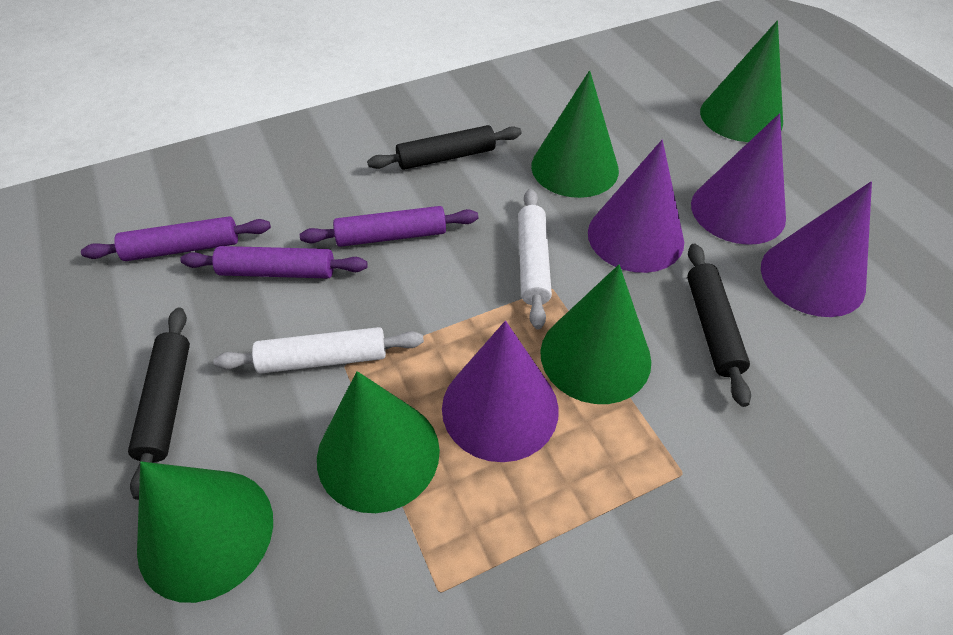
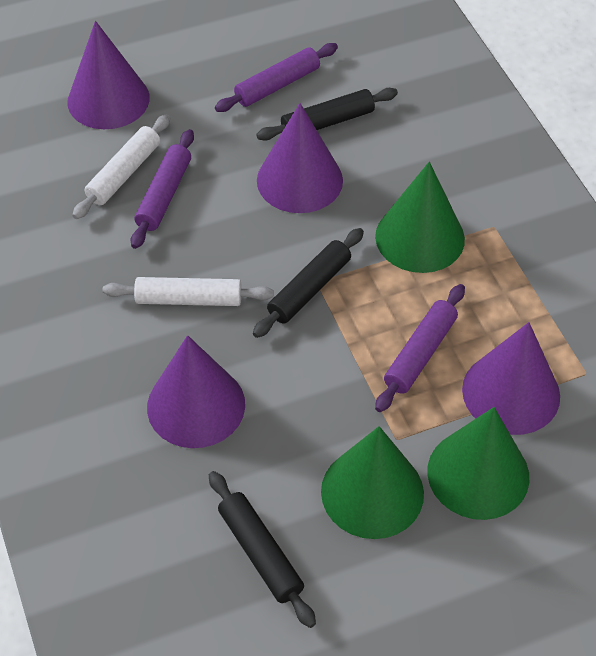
green cone: [137,461,273,603] [317,371,440,513] [531,70,619,198] [540,265,651,404] [700,20,783,142] = 5 -> [321,426,424,539] [375,162,465,273] [427,407,529,520] = 3

